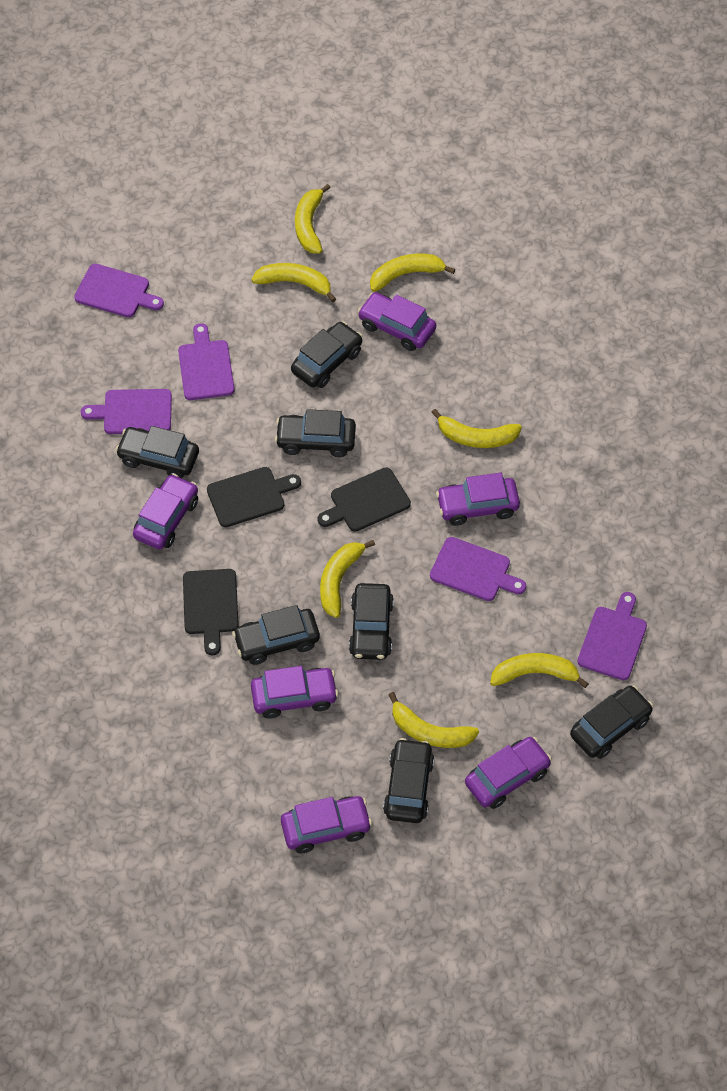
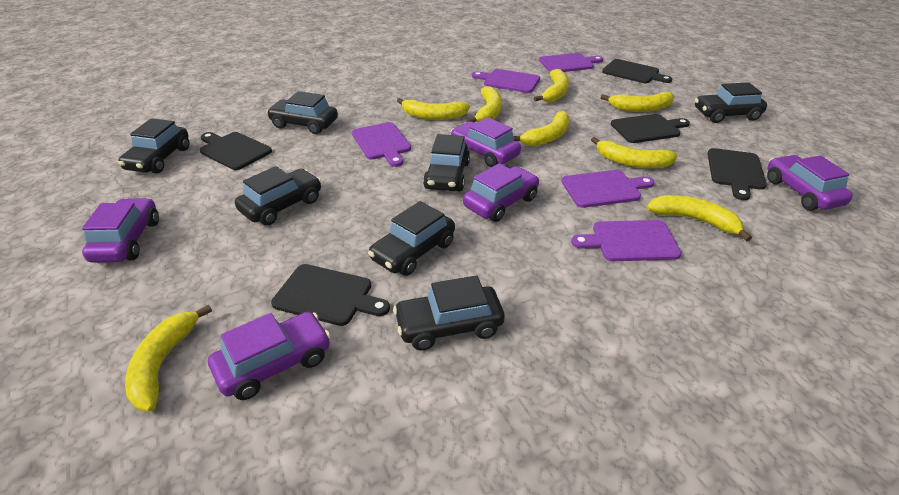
black cutting board: [183,569,239,656] [207,467,301,527] [317,467,411,532] = 3 -> [200,132,272,170] [271,264,390,326] [602,59,672,83] [611,114,690,143] [708,148,767,200] = 5
purple car: [133,474,198,549] [251,666,338,719] [281,796,372,853] [358,292,436,351] [436,473,520,526] [465,737,552,809] = 6 -> [82,198,159,263] [208,312,331,400] [451,117,521,167] [463,163,540,222] [767,155,853,210] = 5
yellow banana: [251,263,336,303] [295,184,331,254] [320,540,375,618] [370,254,455,292] [389,692,479,748] [431,409,522,448] [490,653,589,688] = 7 -> [125,305,212,411] [397,98,470,120] [467,86,502,122] [514,111,570,146] [534,69,569,102] [591,137,678,168] [601,92,675,112] [647,195,752,242] = 8

